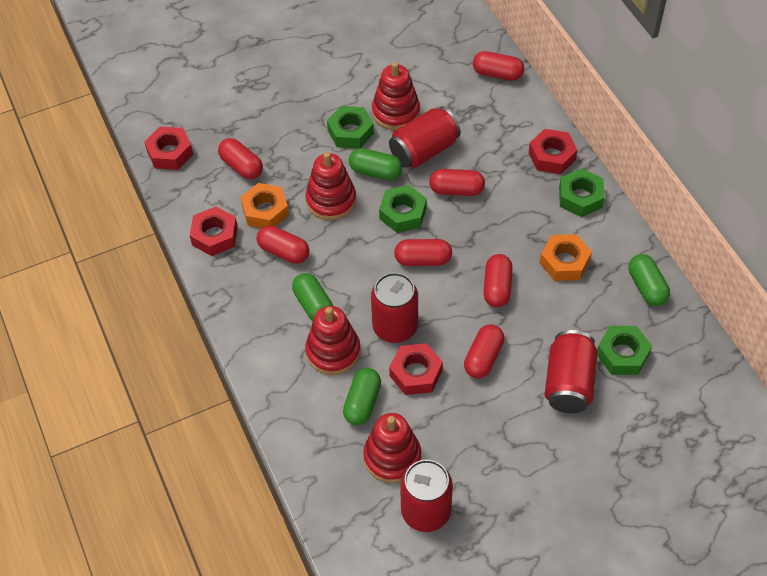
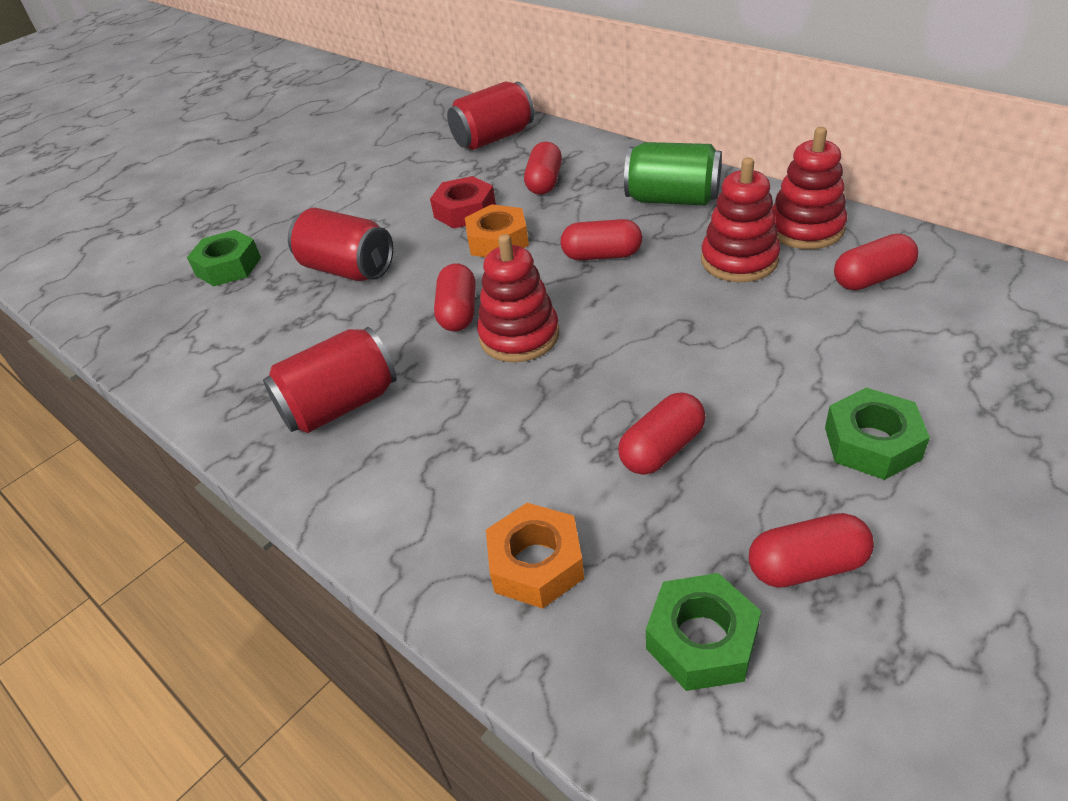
green can: none = 0 -> [624,142,722,206] = 1
green capsule: [292,273,333,321] [343,368,381,425] [349,148,402,180] [629,254,670,306] = 4 -> none = 0
green nut: [327,106,374,149] [379,185,427,233] [559,168,605,217] [597,326,652,375] = 4 -> [187,230,261,286] [646,573,761,691] [825,388,930,480] = 3
red can: [371,272,418,343] [389,107,461,168] [400,459,453,532] [545,330,598,413] = 4 -> [263,327,397,433] [288,208,393,281] [447,81,534,150] = 3
red capsule: [218,138,263,179] [257,225,309,264] [394,239,452,266] [429,169,485,196] [464,324,505,379] [473,51,524,81] [484,254,513,307] = 7 -> [434,263,475,331] [524,142,562,195] [560,219,642,260] [618,393,706,475] [749,513,874,588] [834,234,918,290] = 6
red nut: [144,127,193,170] [190,206,238,256] [389,343,443,395] [529,129,577,174] = 4 -> [430,176,496,229] = 1
red stacking toy: [305,152,356,220] [305,306,361,375] [363,413,421,483] [372,62,420,130] = 4 -> [477,234,559,362] [701,157,780,282] [772,127,847,249] = 3

